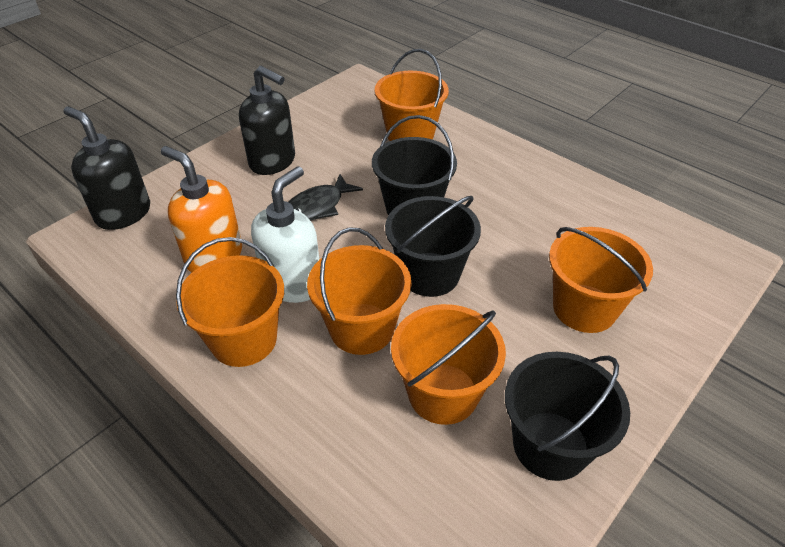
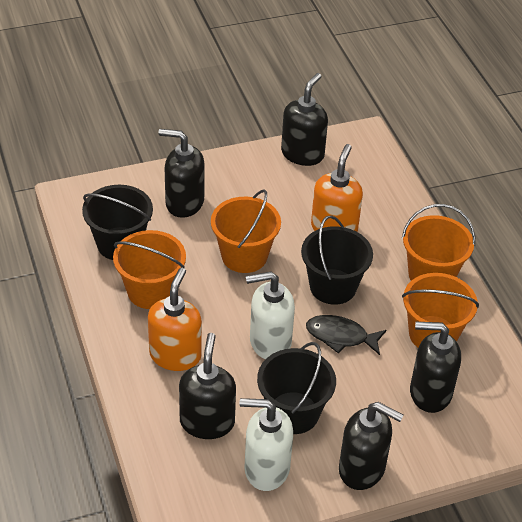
black soap dispenser: [63,106,150,230] [239,66,295,175] = 2 -> [158,129,205,218] [179,333,236,439] [281,73,328,166] [339,402,404,490] [410,322,461,413] = 5
orange bucket: [176,237,284,367] [307,228,411,355] [375,49,449,141] [391,304,506,425] [549,227,653,333] = 5 -> [113,230,186,309] [211,189,281,273] [402,204,475,281] [402,273,479,348] = 4
orange soap dispenser: [161,146,242,272] = 1 -> [148,267,202,371] [311,144,363,232] = 2
white soap dispenser: [251,166,319,303] = 1 -> [240,398,293,491] [246,272,295,359] = 2

